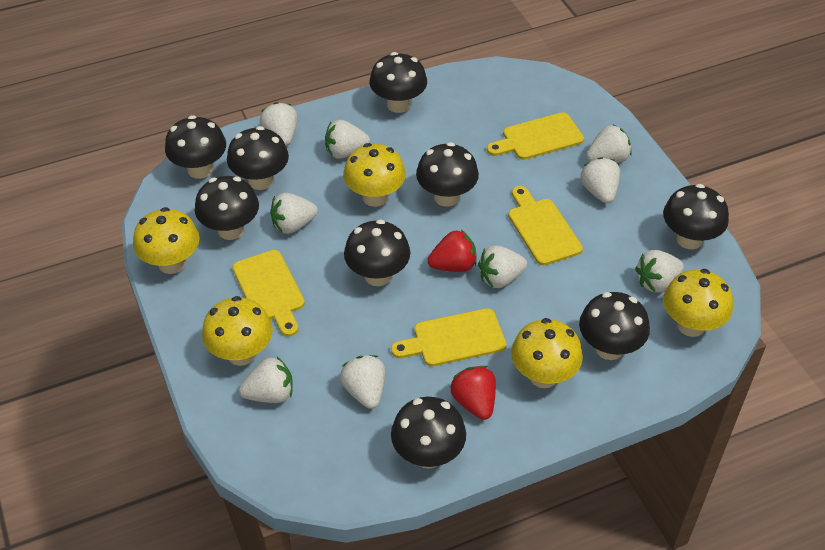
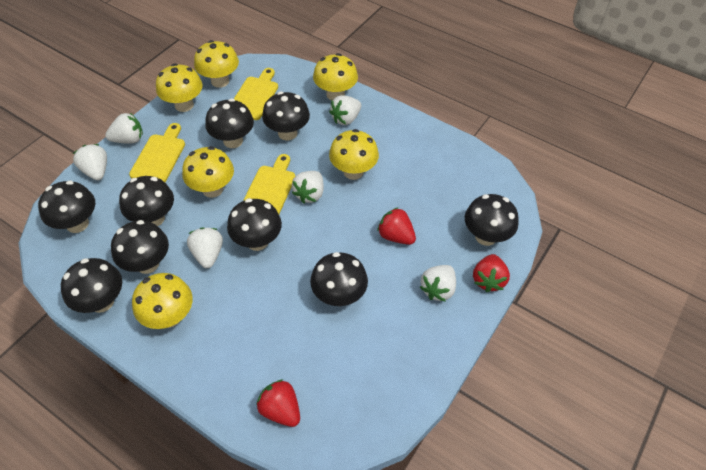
red strawberry: [427,230,476,272] [450,366,496,420] = 2 -> [256,379,300,427] [377,207,416,245] [473,254,510,292] = 3
white strawberry: [239,357,293,403] [260,102,298,146] [270,193,318,234] [325,120,370,159] [340,355,385,409] [478,246,527,288] [580,157,620,203] [586,125,632,163] [635,250,684,292] = 9 -> [73,144,107,180] [105,113,143,144] [187,227,223,268] [292,171,324,204] [329,95,361,125] [420,265,456,302] = 6
yellow cutting board: [232,250,305,337] [391,308,506,366] [487,112,584,160] [508,186,583,265] = 4 -> [129,123,185,182] [234,68,278,120] [243,154,295,214] = 3
yellow mushroom: [133,207,200,274] [202,296,273,366] [343,143,406,207] [511,318,583,388] [663,269,733,337] = 5 -> [132,273,193,329] [156,64,202,112] [182,146,234,198] [194,40,239,88] [313,53,358,100] [329,129,379,180] = 6

